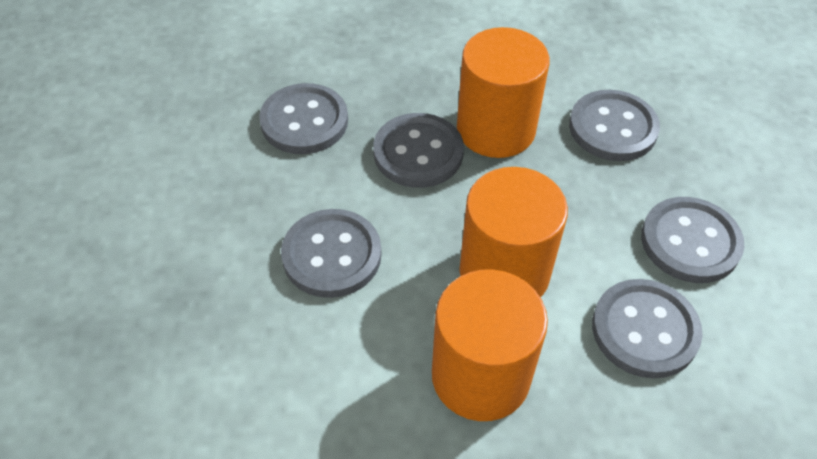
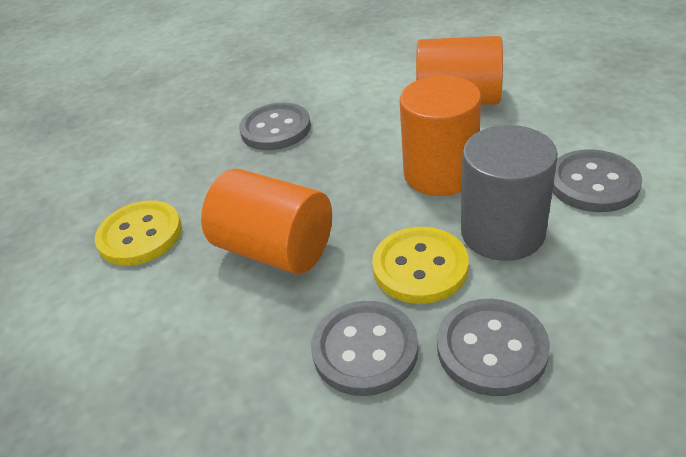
grey button: [259,83,348,154] [281,209,381,298] [373,113,464,188] [569,90,660,161] [592,279,703,378] [641,197,745,283] = 6 -> [239,103,311,150] [311,301,418,396] [437,299,550,396] [552,149,642,212] = 4
grey cylinder: none = 0 -> [461,125,558,261] = 1
yellow button: none = 0 -> [95,200,182,266] [372,227,469,304] = 2

